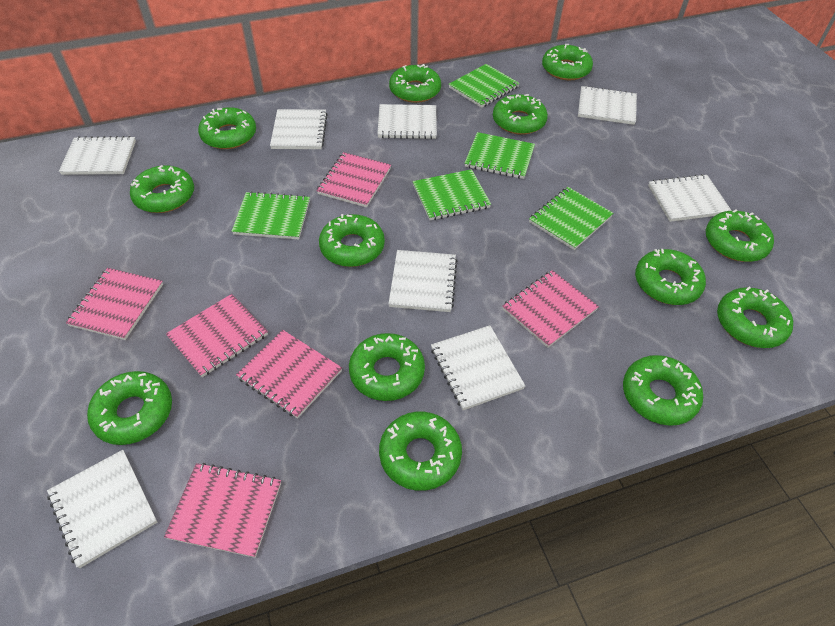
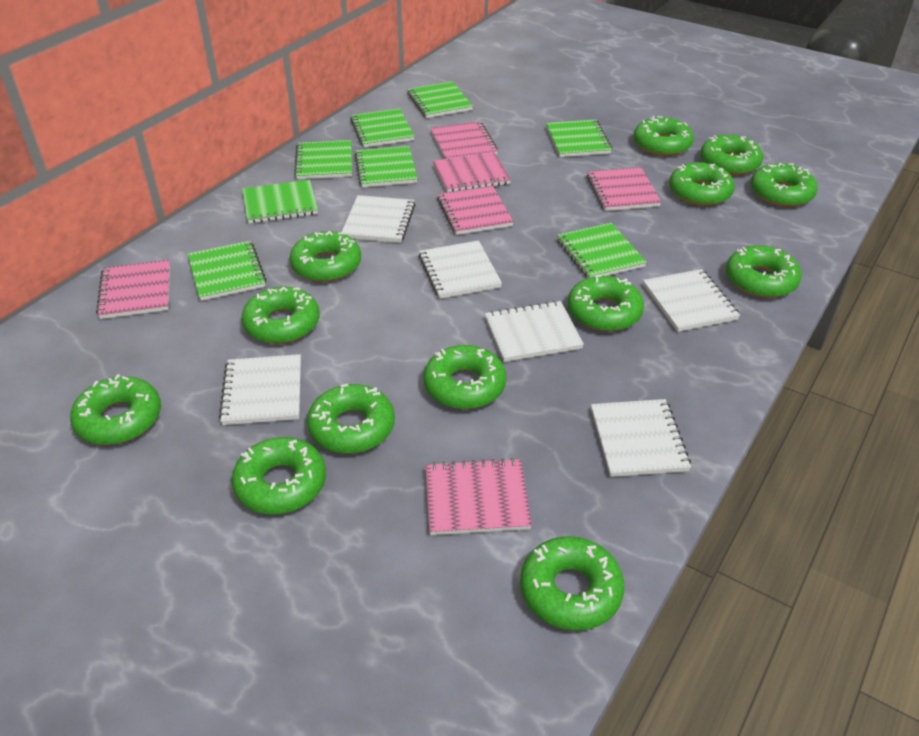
green notebook: [232,191,310,240] [413,169,491,220] [449,64,520,108] [464,132,535,179] [529,187,613,250] = 5 -> [188,241,267,301] [243,180,318,223] [294,140,352,179] [350,108,415,147] [355,146,418,187] [407,81,473,118] [546,120,612,157] [557,223,647,278] = 8
white notebook: [47,450,157,568] [59,136,136,175] [270,109,328,149] [377,104,437,139] [388,250,458,312] [431,325,525,410] [578,86,637,125] [648,174,732,222] = 8 -> [219,354,301,425] [342,195,415,243] [418,240,502,299] [485,301,584,362] [591,399,691,477] [643,269,740,332] = 6

